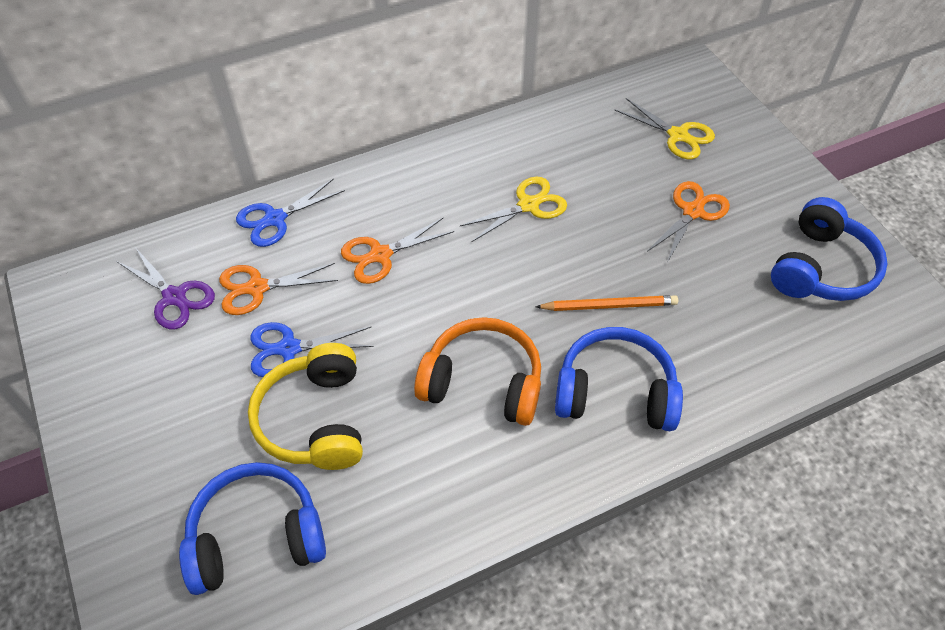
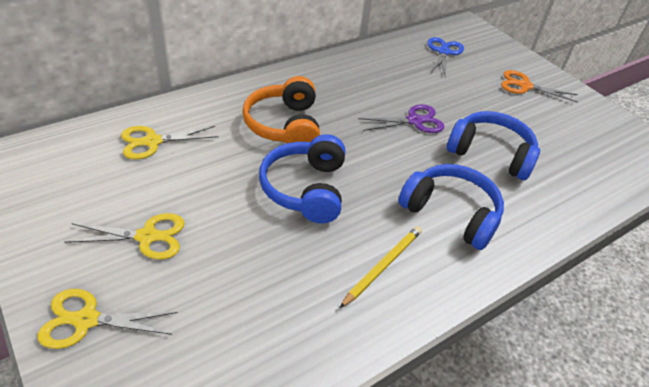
blue scissors: [236,178,345,247] [250,322,374,377] = 2 -> [427,37,464,78] = 1
orange pencil: [536,295,678,311] = 1 -> none = 0
orange scissors: [219,263,338,315] [341,217,454,284] [647,181,730,263] = 3 -> [501,70,578,102] = 1
yellow headphones: [248,343,363,470] = 1 -> none = 0
yellow pencil: none = 0 -> [339,226,422,308] = 1
yellow scissors: [460,176,567,242] [615,98,715,159] = 2 -> [37,289,177,349] [65,213,185,260] [121,126,218,159] = 3

